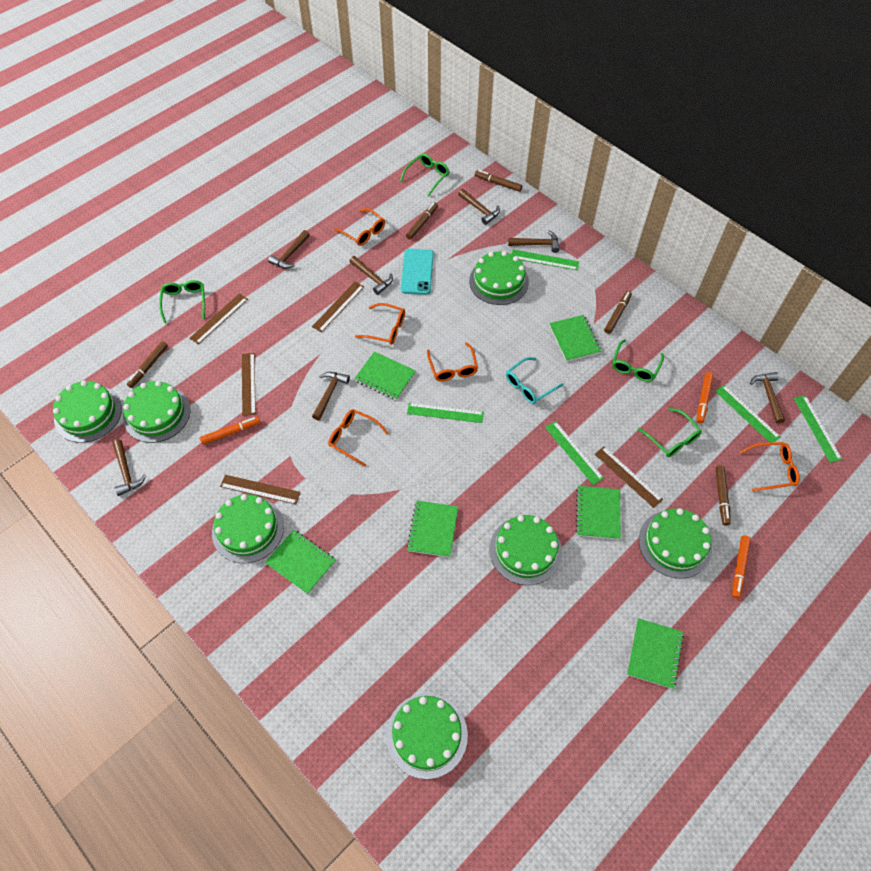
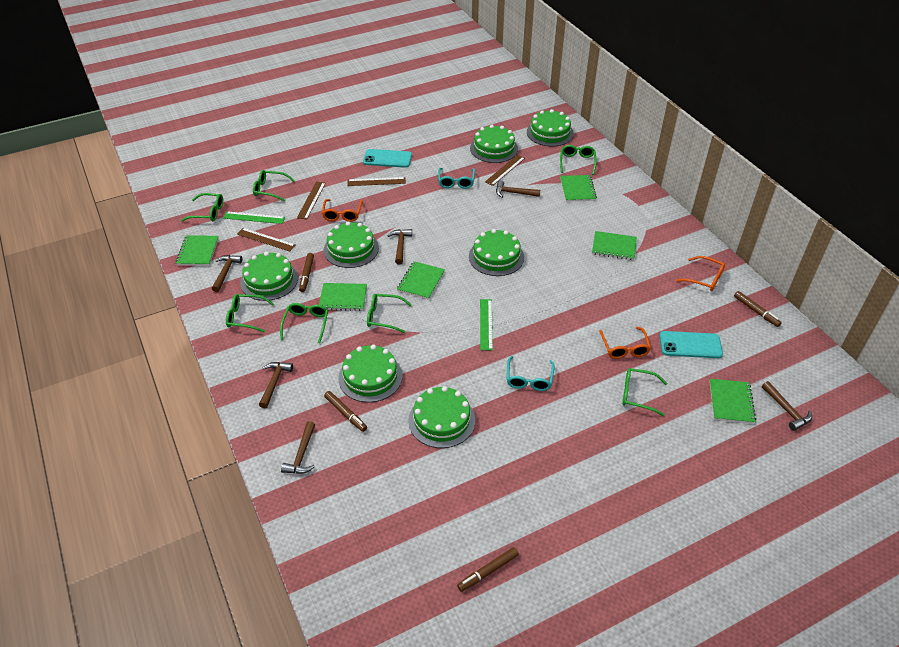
brown hammer: [113,440,146,496] [268,230,310,269] [312,372,350,420] [349,256,393,295] [458,189,500,225] [508,230,560,253] [750,372,785,424] = 7 -> [212,255,242,292] [259,362,293,408] [281,421,315,474] [387,229,412,265] [496,180,540,198] [762,381,812,431] = 6
brown marker: [127,341,168,388] [406,202,438,239] [475,170,522,192] [604,291,632,334] [716,465,731,526] = 5 -> [299,253,314,292] [324,391,367,432] [457,547,519,592] [734,291,782,327] = 4
brown ruler: [189,293,248,344] [220,475,301,504] [242,353,256,416] [312,282,364,332] [595,446,663,508] = 5 -> [237,228,296,252] [297,182,326,220] [347,177,406,186] [485,155,525,186] = 4
green glasses: [159,280,205,323] [400,153,450,197] [612,339,664,382] [638,408,702,457] = 4 -> [181,193,223,222] [226,294,274,333] [253,170,295,202] [280,303,328,343] [367,294,412,333] [560,145,597,175] [622,368,667,416] = 7
green ruler: [407,403,484,423] [512,250,579,270] [545,421,604,485] [715,385,780,442] [794,395,842,463] = 5 -> [223,211,285,224] [480,299,493,350] = 2
orange glasses: [328,410,388,467] [334,208,385,246] [355,303,405,345] [427,343,478,381] [740,442,800,492] = 5 -> [322,199,363,222] [599,327,651,359] [676,256,725,291] = 3
orange marker: [199,417,260,445] [696,372,713,424] [732,535,751,599] = 3 -> none = 0
turquoise glasses: [506,357,564,404] = 1 -> [438,168,475,189] [507,356,555,391] = 2
turquoise phone: [401,249,434,295] = 1 -> [363,149,412,168] [660,331,723,358] = 2

